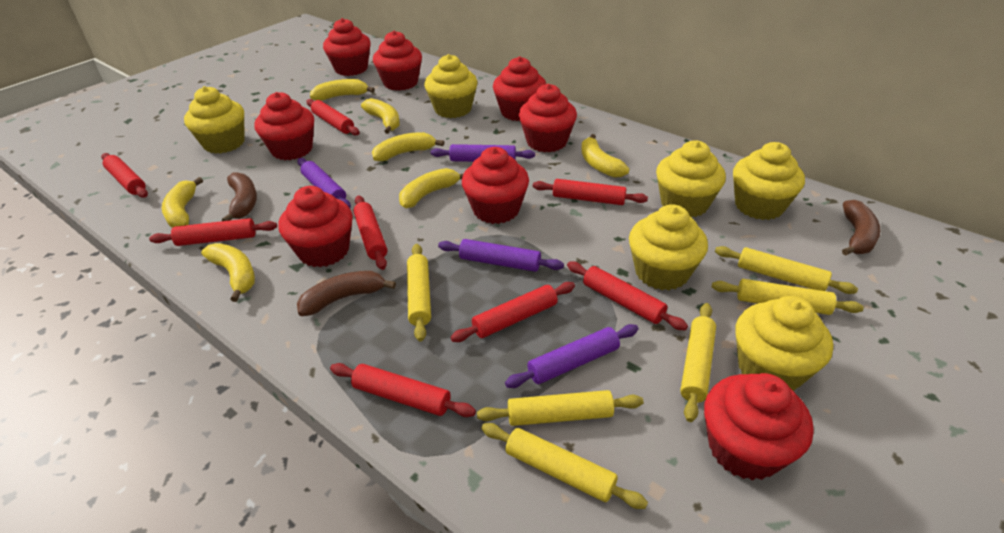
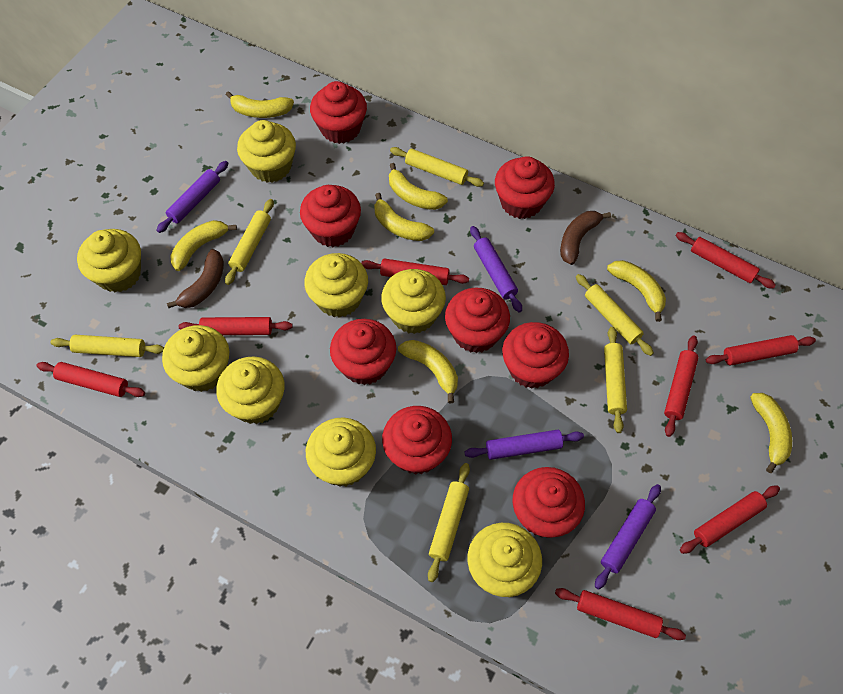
brown banana: [222,172,257,221] [297,271,396,316] [842,200,880,256] = 3 -> [167,249,224,308] [560,211,611,265] = 2
yellow cupcake: [184,86,244,154] [424,54,477,118] [629,204,708,290] [656,140,726,217] [733,142,805,220] [735,296,833,391] = 6 -> [77,229,141,292] [162,325,229,392] [216,356,285,424] [237,120,296,183] [304,253,368,318] [306,418,376,487] [381,269,446,334] [467,523,542,597] = 8

